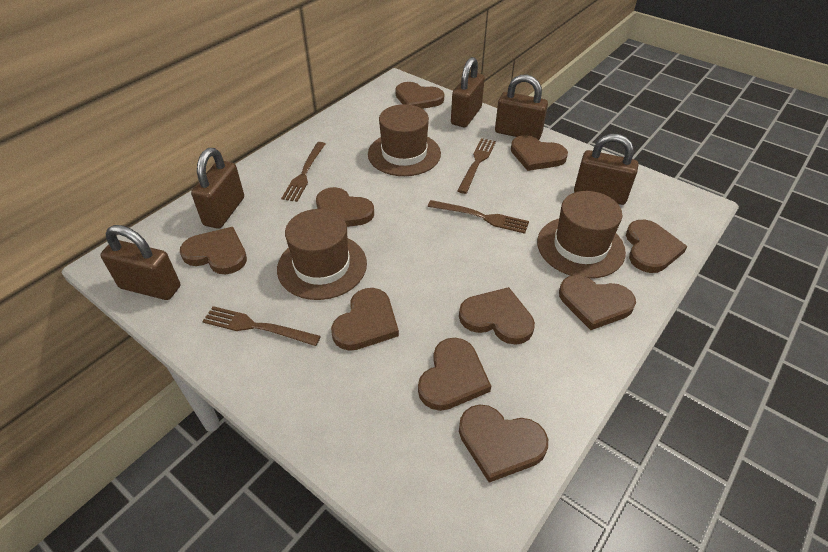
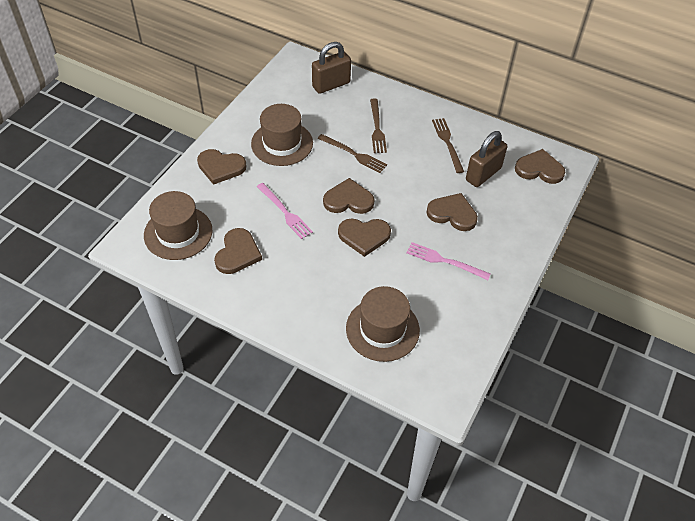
brown fork: [202,306,321,346] [281,142,325,202] [428,200,529,234] [457,138,496,194] = 4 -> [317,134,387,173] [370,99,387,153] [432,118,464,173] = 3
brown heart: [180,227,247,275] [316,187,374,227] [331,288,399,351] [395,82,444,109] [418,338,491,411] [459,287,535,345] [459,405,548,483] [511,135,568,171] [559,275,636,330] [626,220,687,273] = 10 -> [197,149,246,185] [214,228,262,274] [323,178,374,214] [338,218,391,257] [426,193,478,231] [515,149,565,184] = 6
brown padlock: [100,225,180,300] [191,148,244,229] [451,57,485,127] [495,75,548,140] [574,134,638,205] = 5 -> [312,42,351,94] [466,131,507,187] = 2
pink fork: none = 0 -> [257,183,313,239] [406,242,491,280] = 2

